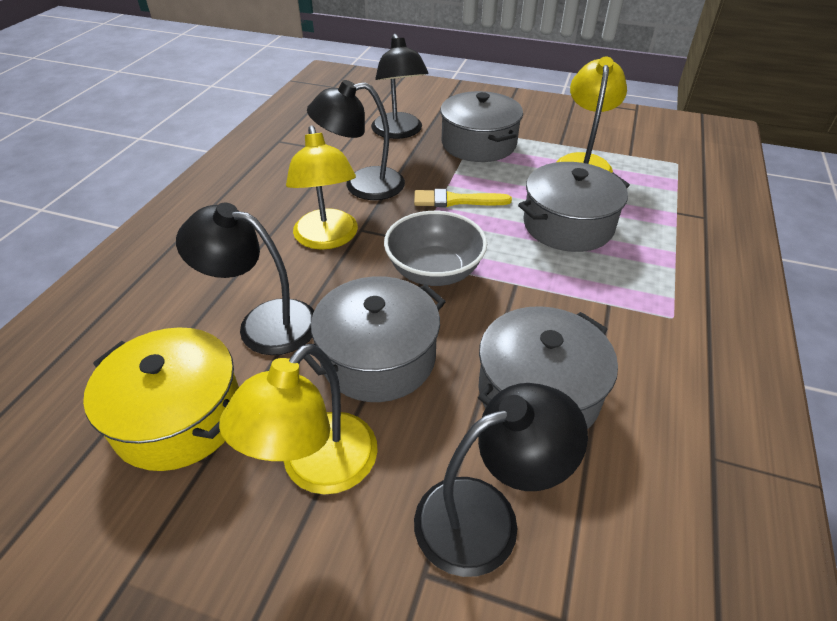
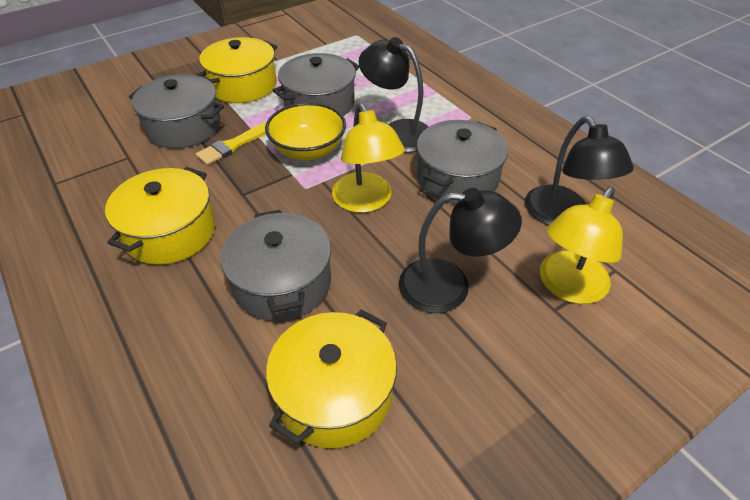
black lamp: [176,202,314,355] [307,80,405,200] [371,34,429,139] [414,383,588,577] = 4 -> [358,37,429,152] [399,188,522,313] [525,117,634,225] = 3
grey bowl: [384,211,487,286] = 1 -> none = 0
yellow bowl: none = 0 -> [265,102,346,160] = 1
yellow lamp: [219,344,378,494] [286,125,358,250] [556,57,627,173] = 3 -> [332,103,405,213] [540,187,623,304] = 2
yellow pot: [83,327,239,471] = 1 -> [105,167,215,265] [197,37,277,103] [266,309,397,448] = 3

